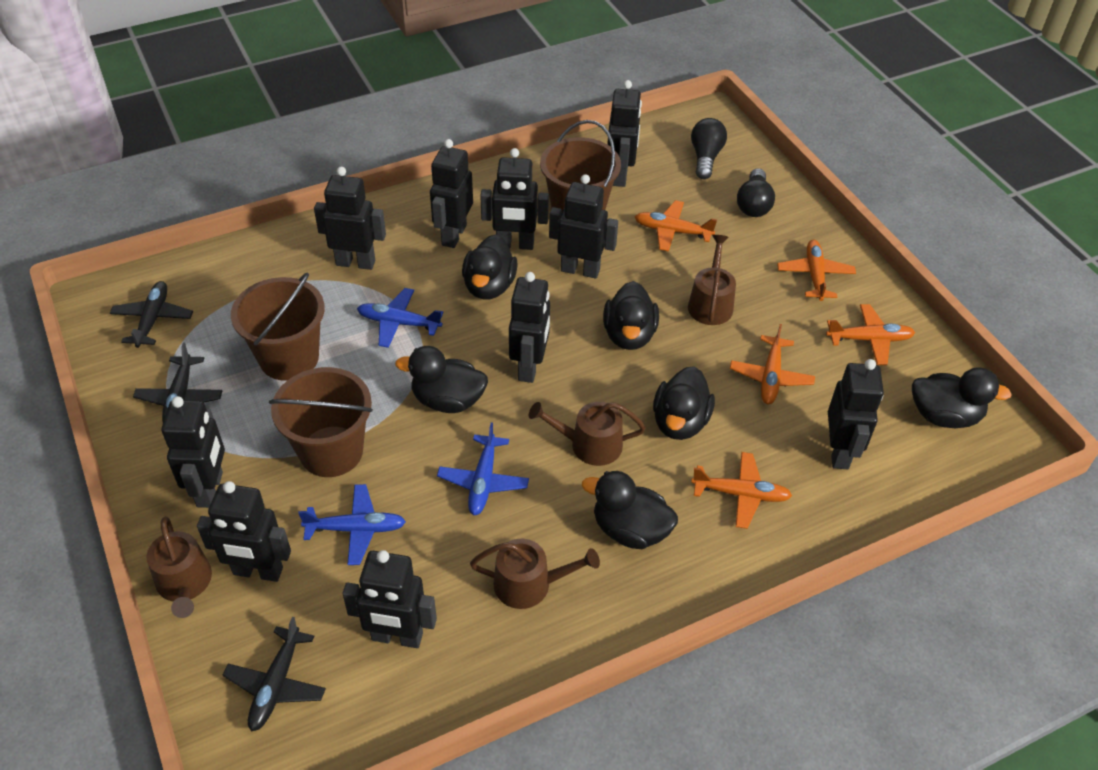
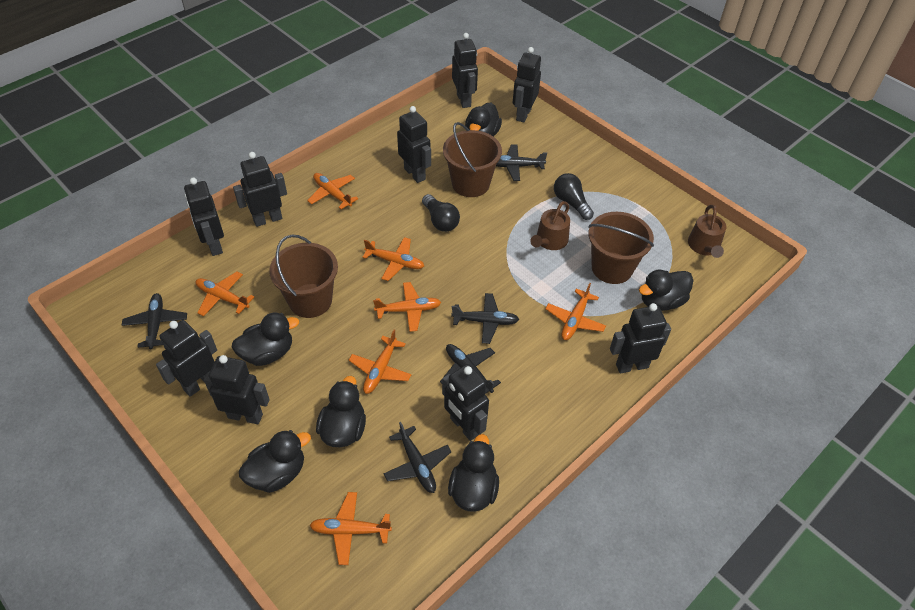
black plane: [110,281,193,348] [133,342,222,422] [223,617,326,732] = 3 -> [122,293,187,349] [383,422,451,493] [440,344,501,394] [451,293,520,344] [496,144,547,181] = 5
black robot: [162,396,225,508] [197,481,291,582] [314,167,386,270] [343,550,437,648] [430,139,473,248] [480,148,549,250] [509,272,550,383] [549,174,618,279] [608,80,642,187] [828,359,884,470] = 10 -> [156,320,217,397] [184,178,224,256] [204,355,270,424] [233,152,287,227] [397,106,431,183] [442,364,489,441] [452,33,478,108] [513,47,541,122] [610,303,671,373] = 9
blue plane: [298,484,406,565] [357,288,444,348] [437,422,529,515] = 3 -> none = 0
brown watering can: [147,516,212,618] [470,539,600,609] [529,402,646,466] [688,235,736,325] = 4 -> [530,201,570,250] [688,205,726,258] = 2
orange plane: [635,200,717,252] [691,452,792,529] [730,324,815,405] [777,240,856,301] [826,304,915,365] = 5 -> [195,272,254,316] [307,173,358,209] [309,492,392,565] [349,330,412,394] [362,237,424,281] [373,282,441,332] [545,283,606,340] = 7

